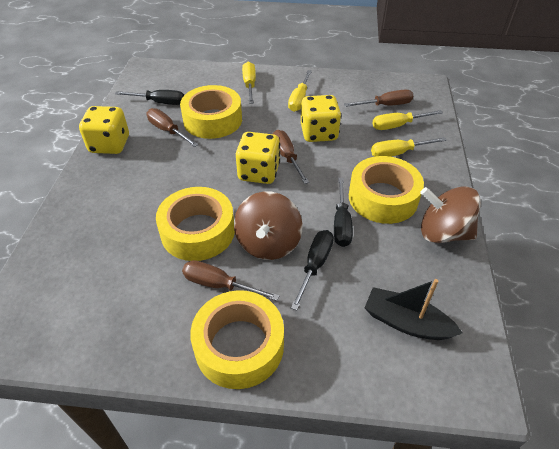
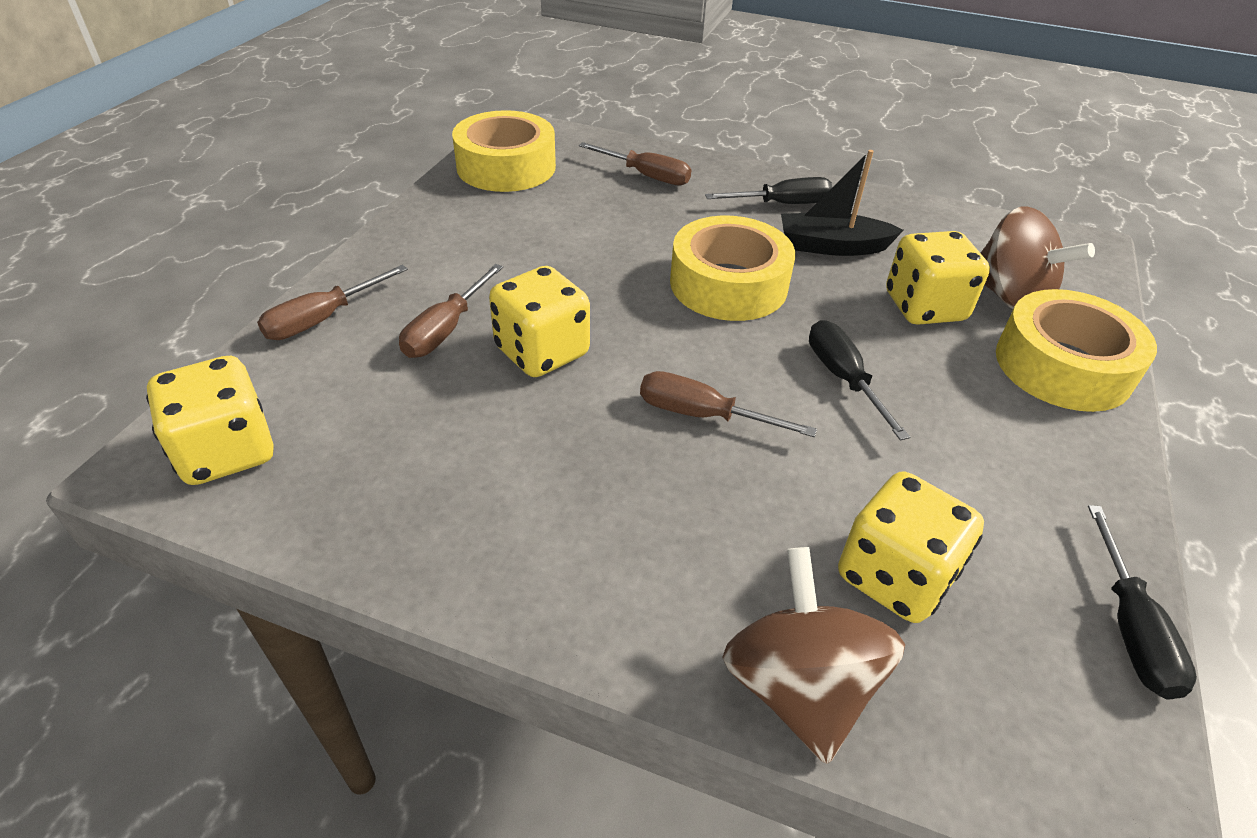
yellow dice: [79,106,129,154] [236,132,280,184] [301,95,341,142] = 3 -> [146,356,274,485] [489,266,590,377] [838,472,984,623] [886,231,990,325] = 4
yellow screwdriver: [242,62,256,104] [288,70,312,112] [371,137,447,157] [372,110,443,130] = 4 -> none = 0
yellow tape: [156,187,235,261] [180,85,242,139] [190,290,284,389] [349,156,424,224] = 4 -> [452,110,556,192] [670,216,795,321] [996,289,1157,412] = 3

